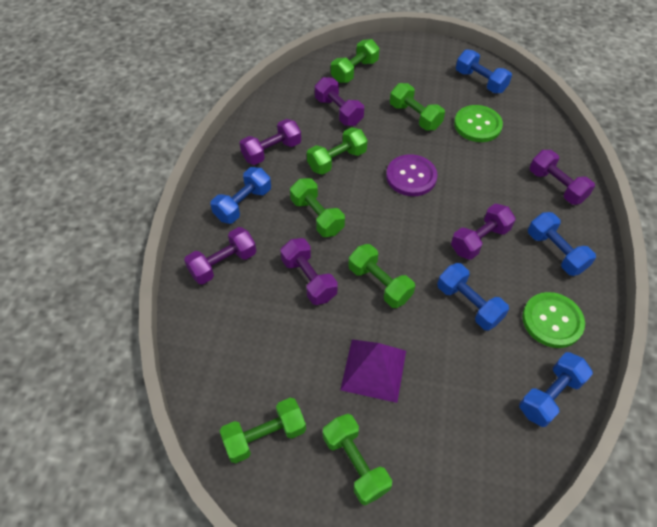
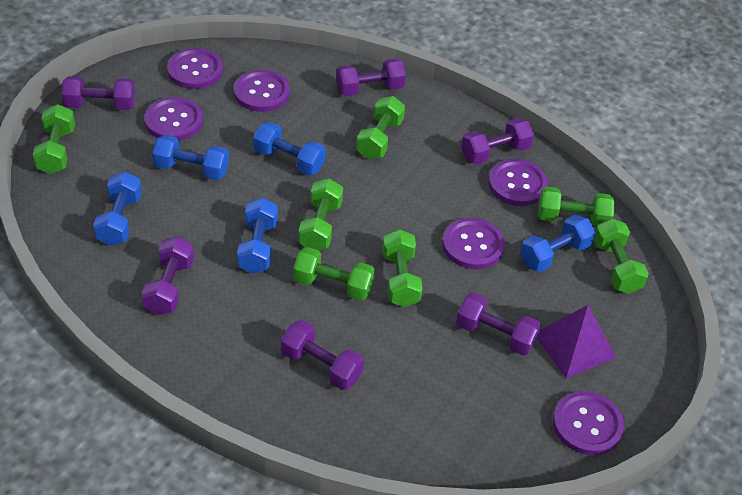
green button: [454,105,503,142] [522,292,585,348] = 2 -> none = 0
purple button: [386,154,437,196] = 1 -> [144,97,203,141] [167,48,223,89] [234,70,290,112] [442,218,505,269] [488,159,548,206] [553,391,624,455] = 6

